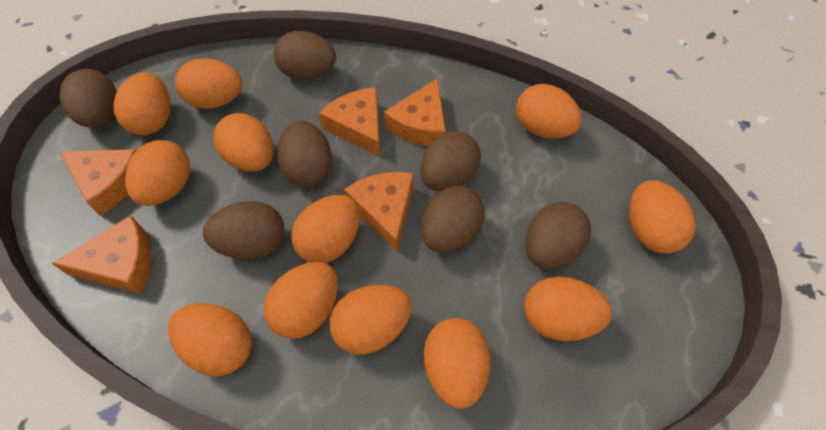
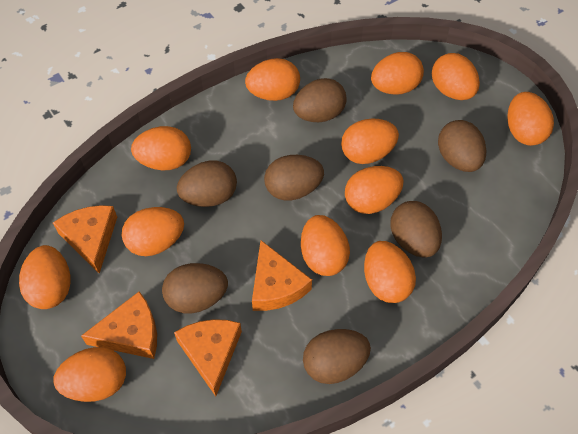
orange cheese: [52,216,151,294] [60,149,136,215] [319,87,380,156] [344,172,414,252] [384,78,446,146] = 5 -> [53,205,117,274] [81,291,157,359] [174,319,242,396] [252,240,312,311] = 4

